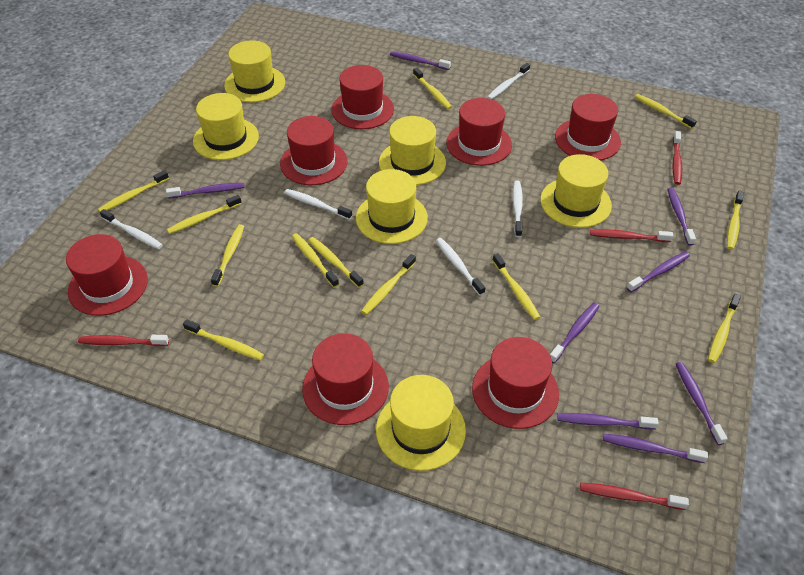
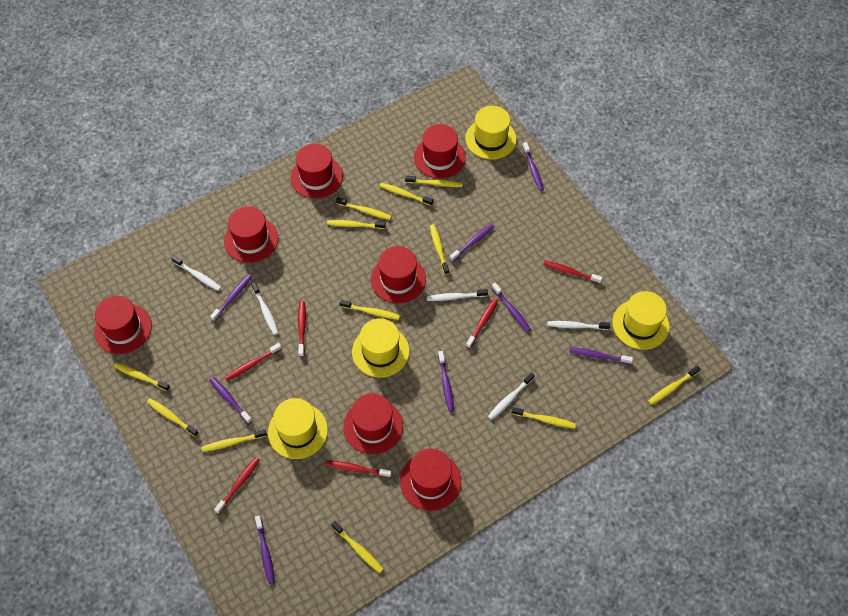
red toothbrush: [78,335,169,346] [580,483,689,510] [590,229,673,242] [673,131,682,185] = 4 -> [214,457,260,514] [225,343,282,381] [298,301,306,357] [326,460,392,478] [466,298,498,349] [543,261,603,284] = 6
yellow hat: [193,93,259,160] [224,40,285,103] [356,169,428,244] [376,375,466,471] [379,116,446,185] [540,154,612,228] = 6 -> [268,398,328,459] [352,318,410,378] [465,106,517,159] [612,291,670,350] = 4

